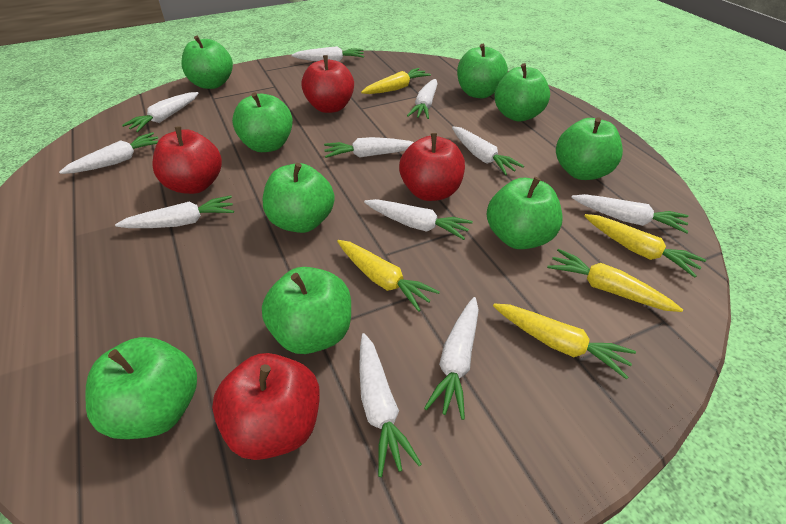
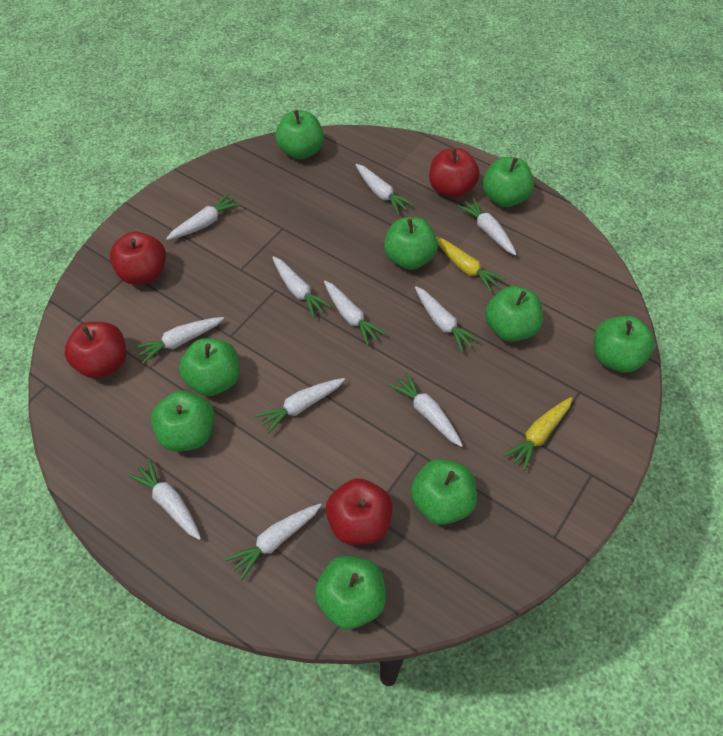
yellow carrot: [337,240,440,312] [361,68,431,94] [493,304,636,379] [547,249,683,312] [584,214,706,278] = 5 -> [436,237,505,292] [504,397,573,471] = 2

